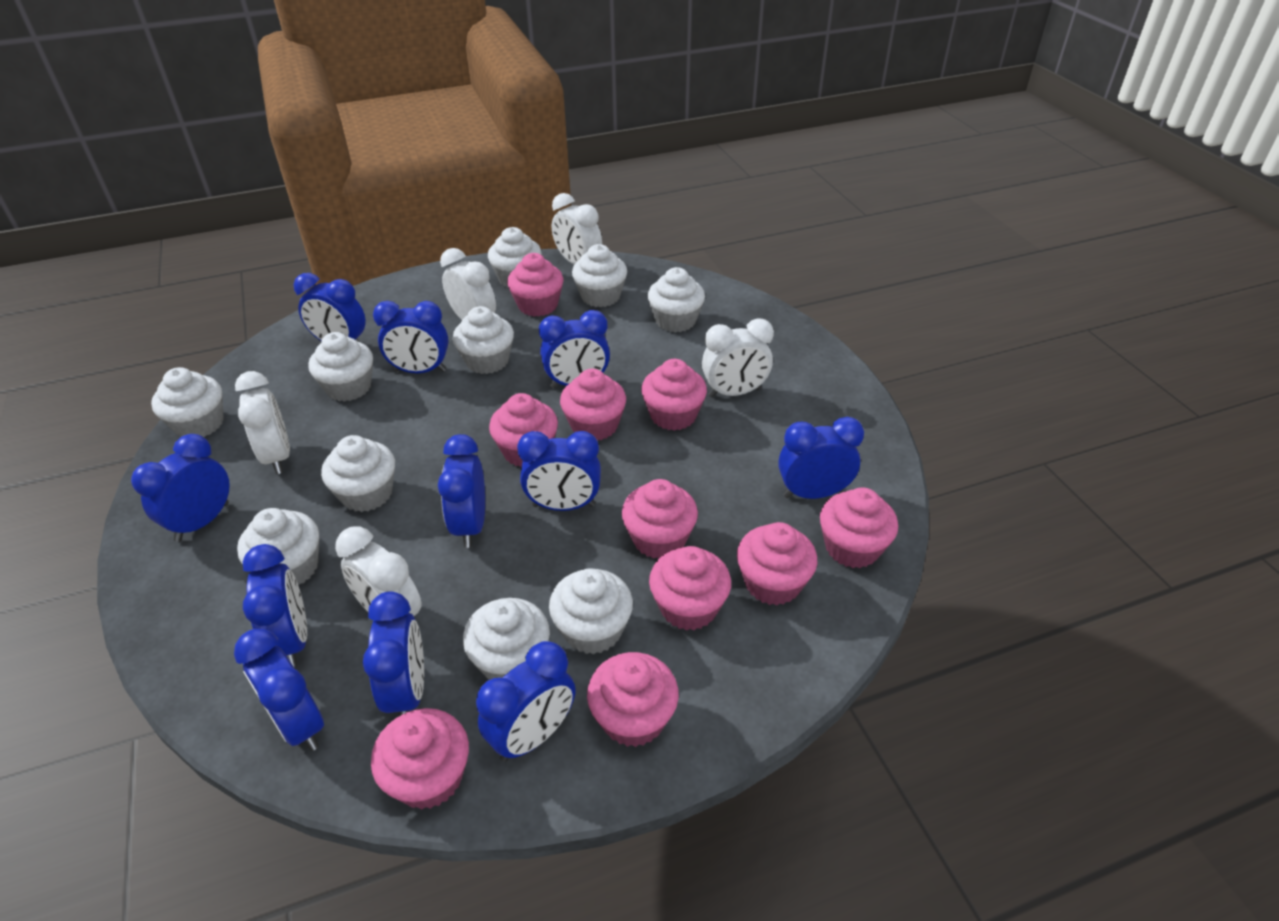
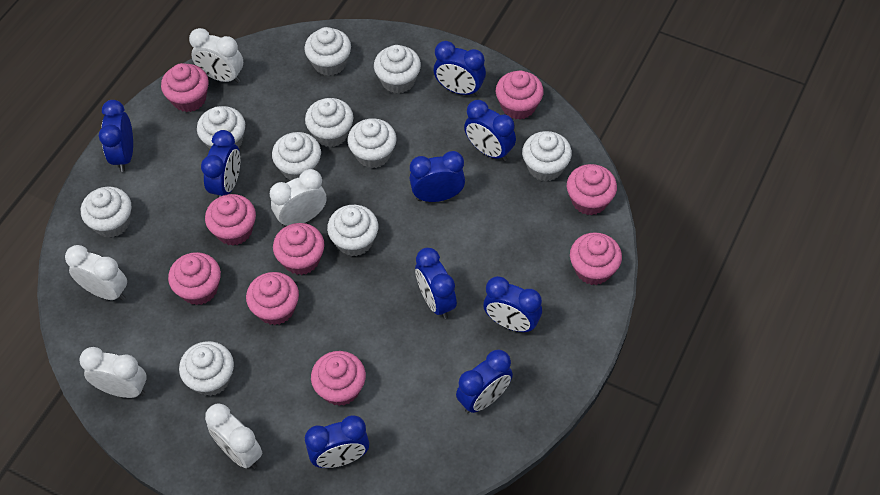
blue clock: [131,434,230,542] [234,629,324,751] [243,544,307,667] [293,273,366,342] [363,591,424,716] [373,301,449,373] [438,434,485,548] [476,641,576,762] [517,431,601,511] [539,310,610,388] [778,417,864,499] = 11 -> [99,100,133,172] [201,130,240,198] [305,415,369,468] [410,151,465,202] [415,248,457,319] [434,41,486,96] [456,349,513,413] [464,100,516,161] [483,276,542,332] = 9
pink cupcake: [371,708,469,810] [489,393,558,467] [507,253,563,317] [560,369,626,440] [587,652,679,747] [622,479,698,559] [641,359,707,431] [649,546,731,631] [737,522,817,605] [820,487,898,568] = 10 -> [161,63,209,112] [168,252,221,305] [205,194,256,246] [246,272,299,325] [273,223,324,275] [311,351,366,406] [496,71,544,120] [567,164,617,215] [570,232,622,285] = 9

